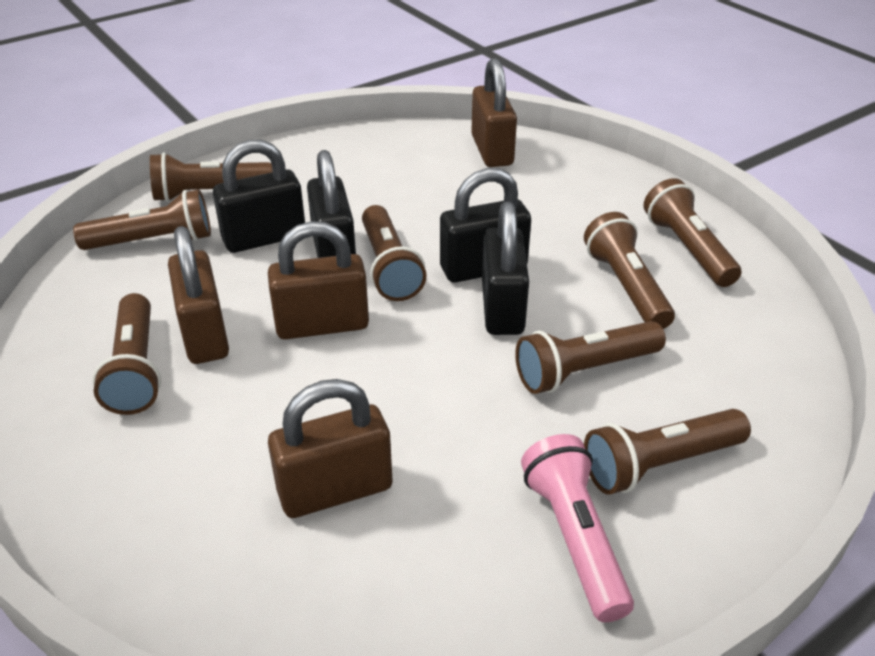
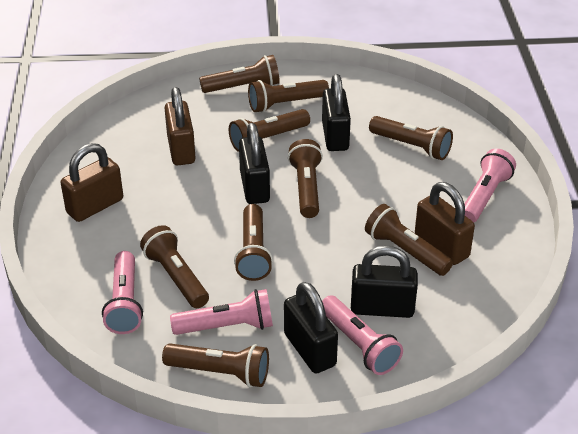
brown flashlight: [73,189,211,250] [92,293,161,415] [150,153,273,202] [362,205,427,301] [515,321,666,394] [584,212,675,329] [584,409,751,495] [643,178,741,287] = 8 -> [140,225,209,308] [162,344,269,387] [199,55,280,93] [229,109,310,152] [234,204,273,281] [248,80,329,113] [288,139,323,218] [365,204,453,276] [369,116,453,160] = 9
brown padlock: [168,226,229,364] [268,221,369,339] [268,379,393,518] [471,58,517,167] = 4 -> [61,143,123,222] [165,87,196,165] [415,182,475,265] = 3
pink flashlight: [521,434,634,622] = 1 -> [102,251,143,334] [170,289,273,335] [322,295,403,375] [465,149,516,222] = 4

